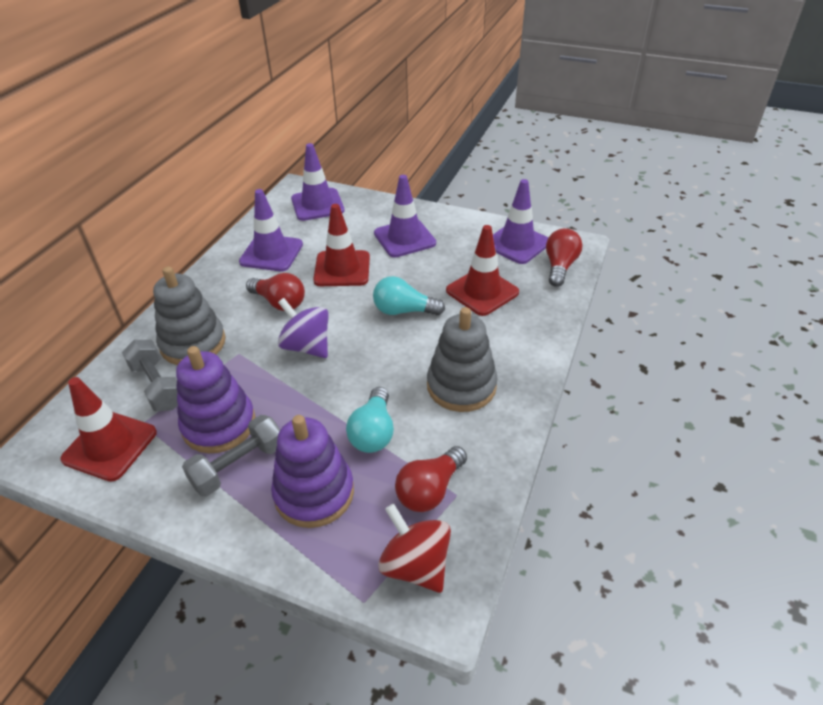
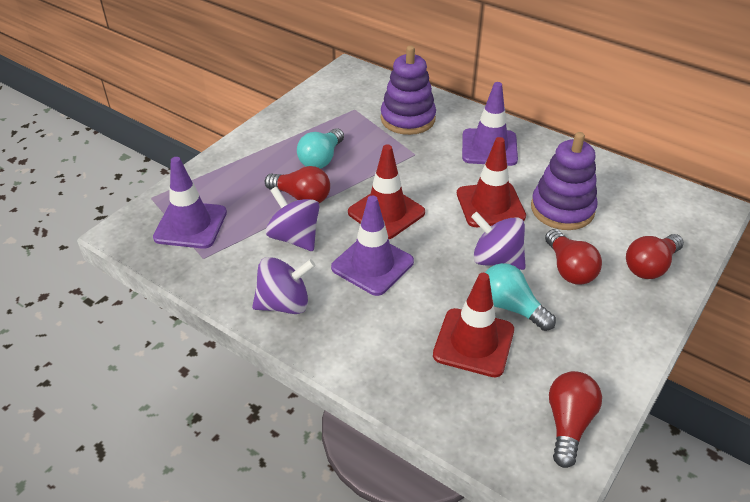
grey dumbbell: [122,340,178,411] [182,415,280,496] = 2 -> none = 0
grey stacking toy: [153,266,226,365] [427,307,498,412] = 2 -> none = 0
purple spinning top: [278,298,329,358] = 1 -> [252,257,315,314] [266,187,319,251] [471,212,526,270] = 3
purple traffic cone: [239,189,303,271] [291,143,345,221] [374,175,436,257] [493,179,548,264] = 4 -> [153,157,227,249] [331,196,414,296] [462,82,518,166] = 3
red light bulb: [246,273,305,311] [395,446,467,512] [546,228,582,287] = 3 -> [265,166,330,203] [545,229,602,285] [549,371,602,468] [626,234,684,279] = 4
red spinning top: [378,504,451,593] = 1 -> none = 0

